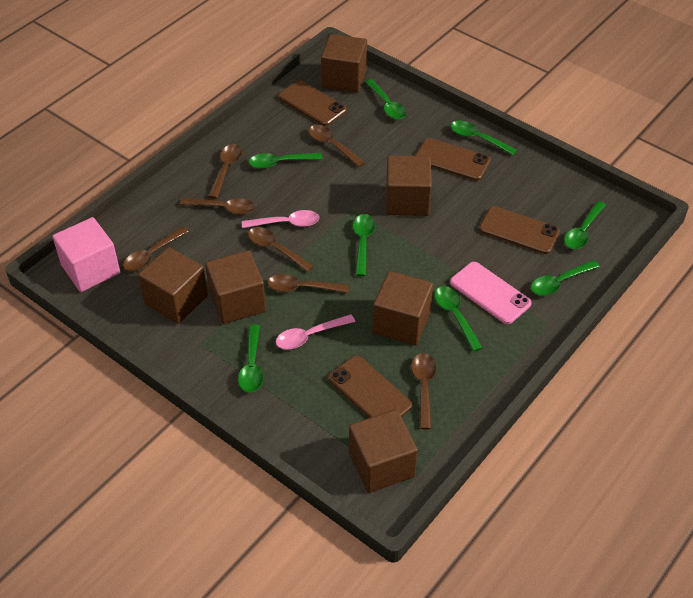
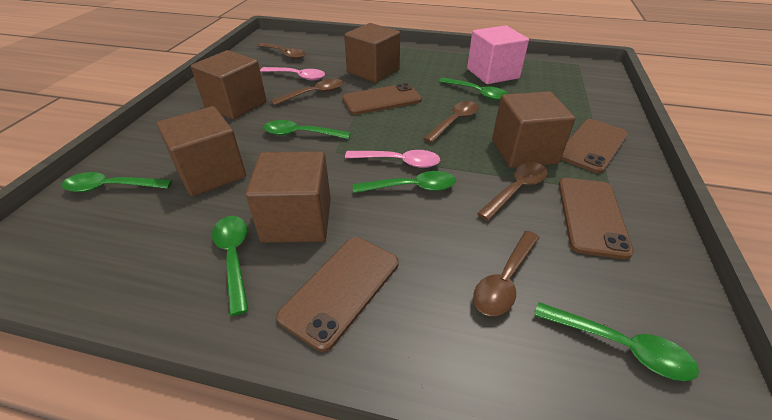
brown cube: [138,247,208,324] [205,250,266,324] [321,34,367,92] [349,409,418,493] [373,271,433,345] [386,155,432,216] = 6 -> [157,106,246,196] [191,50,267,119] [246,151,331,243] [344,23,400,83] [492,91,575,168] = 5
brown spoon: [123,226,189,272] [180,198,255,215] [208,144,242,199] [248,227,314,272] [267,274,349,293] [309,125,365,167] [411,353,436,429] = 7 -> [257,43,306,59] [271,79,343,106] [423,101,479,143] [473,231,540,316] [477,162,548,221] = 5
green spoon: [238,325,263,393] [249,153,323,169] [353,214,375,276] [365,79,406,120] [434,286,483,352] [451,121,517,155] [531,260,600,296] [564,201,606,249] = 8 -> [62,172,172,192] [212,216,248,316] [263,120,351,139] [353,171,456,193] [439,78,508,101] [534,302,699,381] = 6
pink phone: [450,262,532,324] = 1 -> none = 0

